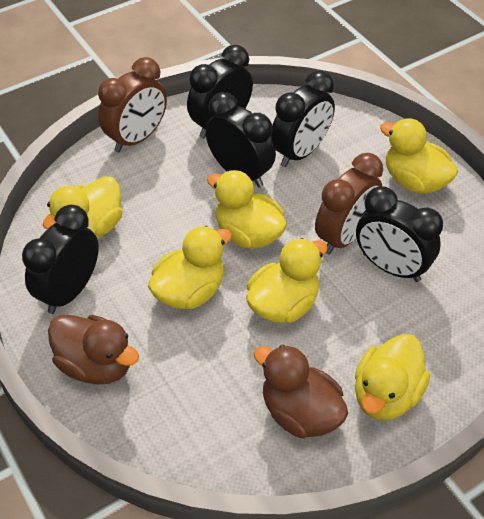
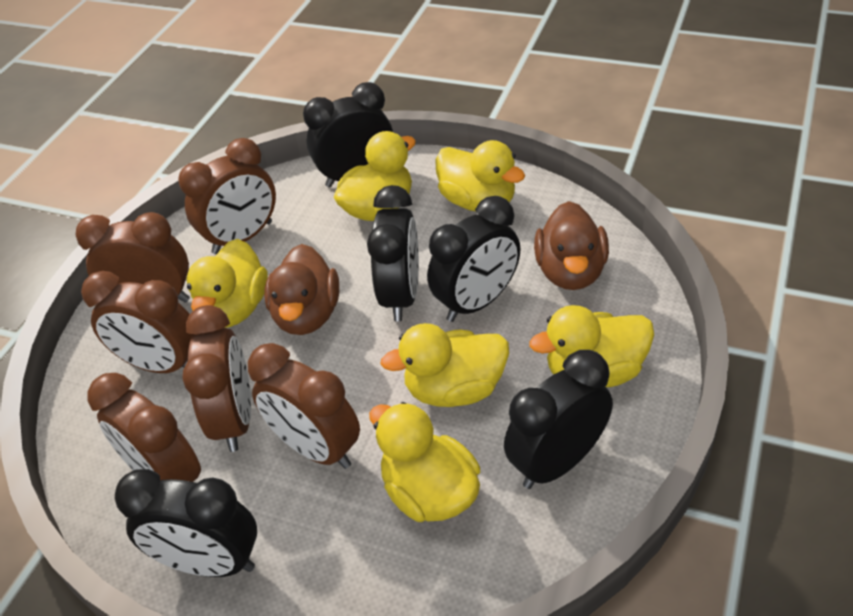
brown clock: [98,57,167,152] [315,153,383,255] = 2 -> [75,212,190,303] [81,271,194,373] [87,373,201,482] [178,138,276,254] [182,305,251,452] [248,343,360,469] = 6

